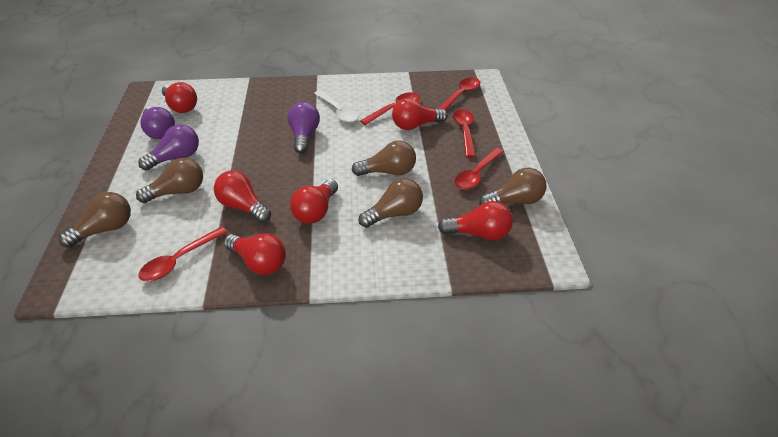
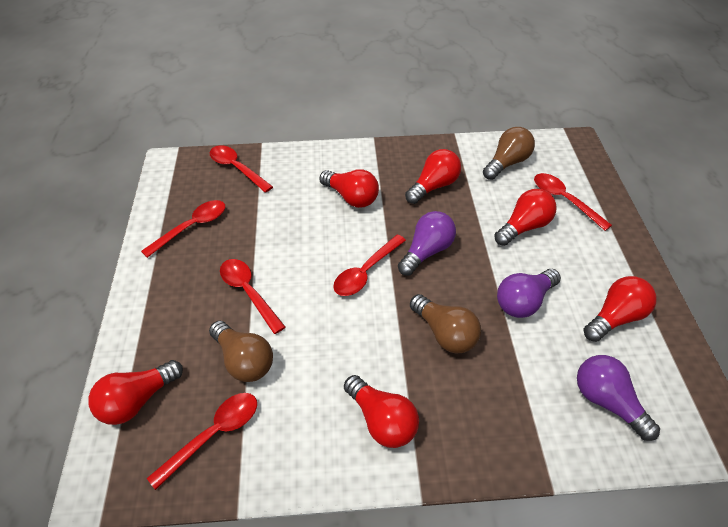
brown light bulb: [59,192,131,248] [136,157,203,203] [352,140,416,176] [359,178,423,228] [479,168,546,205] = 5 -> [209,321,273,382] [410,294,481,353] [483,127,535,180] = 3
red spoon: [138,227,228,281] [360,92,420,125] [437,77,480,110] [453,109,476,158] [454,148,504,190] = 5 -> [141,200,225,258] [147,393,257,490] [210,145,273,193] [220,259,285,334] [333,234,406,296] [534,173,612,231] = 6
white spoon: [314,90,358,123] = 1 -> none = 0

